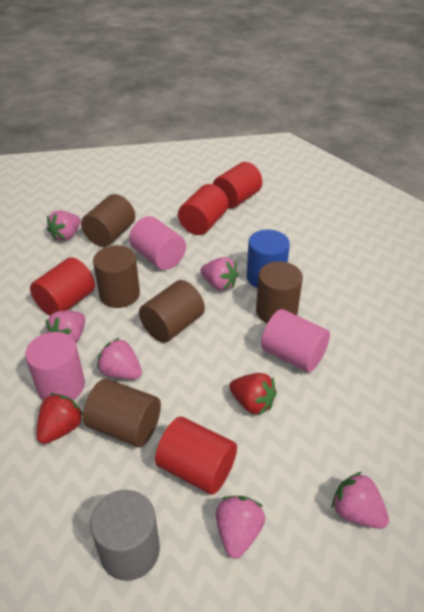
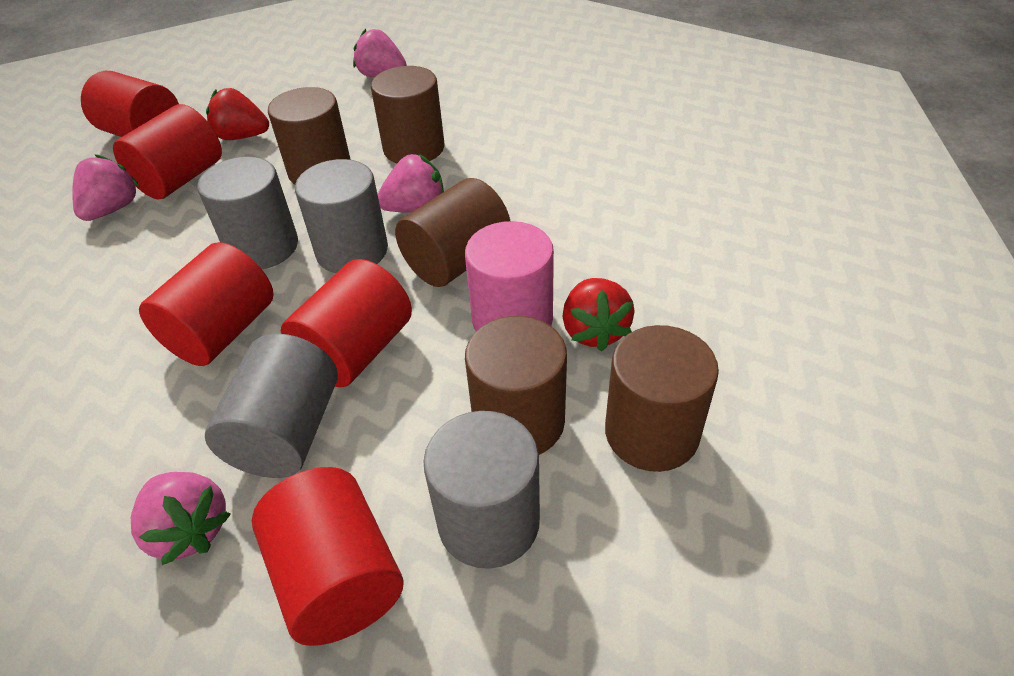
blue cylinder: [247,230,290,288] = 1 -> none = 0
grey cylinder: [90,490,160,581] = 1 -> [197,157,298,269] [205,333,338,478] [295,159,388,273] [424,411,540,569] = 4
pink cylinder: [25,332,85,400] [129,216,186,270] [261,309,330,372] = 3 -> [465,221,554,331] = 1
pink strawberry: [45,311,85,343] [47,210,81,241] [97,338,142,379] [201,257,239,291] [216,496,265,559] [332,472,389,529] = 6 -> [72,154,140,221] [131,472,231,565] [353,29,407,77] [378,154,444,213] = 4
red cylinder: [30,257,95,316] [155,417,237,495] [178,184,228,235] [213,162,262,209] = 4 -> [81,71,179,137] [113,104,222,199] [139,242,274,366] [252,467,403,646] [281,259,412,387] = 5

